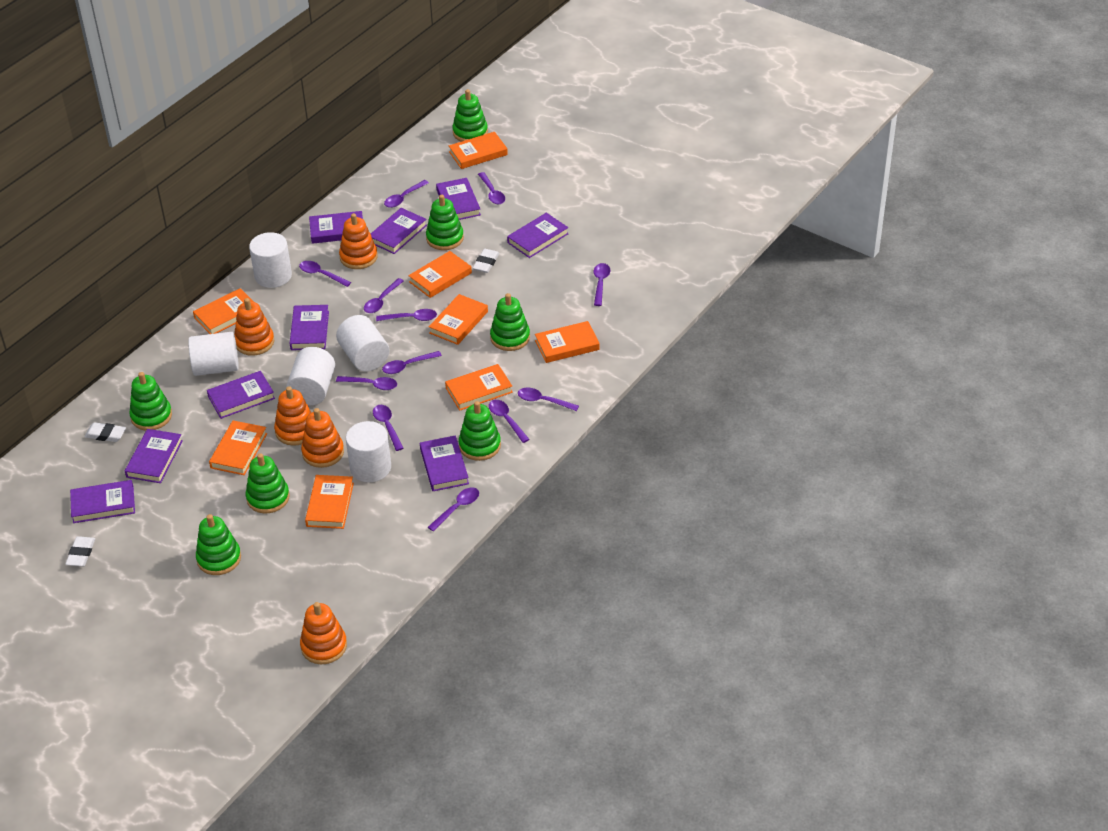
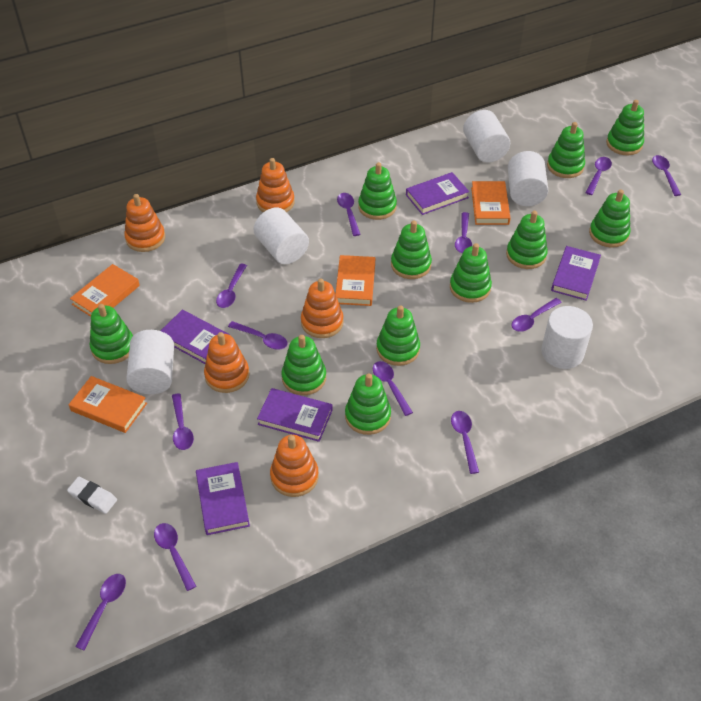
green stacking toy: [129,372,172,431] [196,514,241,575] [246,453,290,513] [426,195,464,250] [452,89,488,142] [459,401,501,461] [490,293,530,351] = 7 -> [90,304,133,364] [281,335,326,395] [345,373,391,435] [358,162,397,220] [376,305,420,366] [391,220,432,279] [450,243,492,303] [506,211,548,269] [547,122,585,178] [589,189,631,248] [606,100,644,155] = 11
orange book: [193,288,254,334] [209,420,267,475] [305,475,354,529] [408,251,472,298] [429,294,488,345] [445,364,513,411] [449,132,508,169] [535,321,600,363] = 8 -> [69,376,147,433] [70,264,140,317] [336,255,375,306] [471,181,511,225] = 4
purple book: [70,480,135,523] [125,429,183,483] [207,371,275,419] [289,305,329,350] [309,211,363,244] [371,208,427,254] [420,435,469,491] [436,178,481,220] [507,213,569,258] = 9 -> [161,310,230,364] [196,462,250,535] [257,388,333,442] [406,172,469,215] [551,246,601,301] = 5
white eraser: [65,536,95,567] [84,422,126,442] [472,249,500,273] = 3 -> [67,477,117,514] = 1

